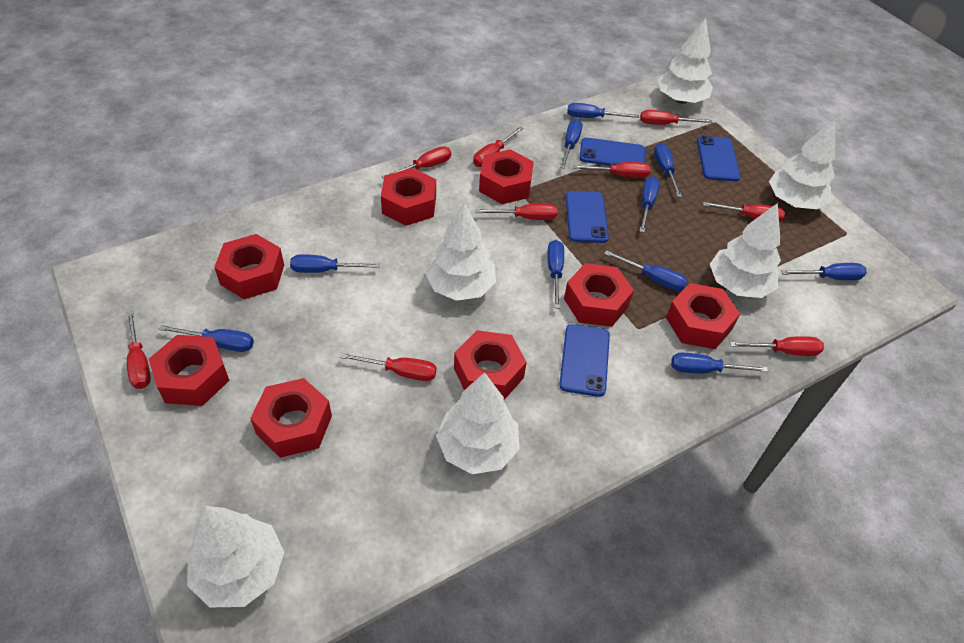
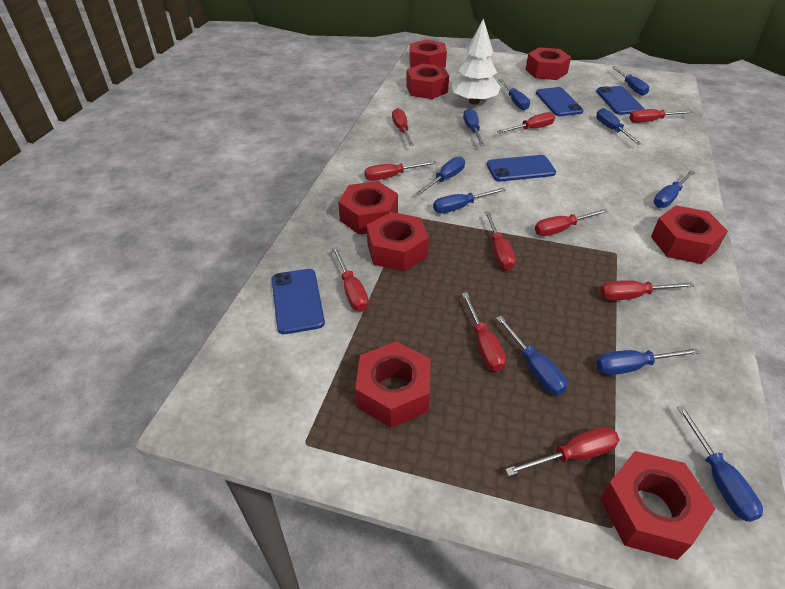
red screwdriver: [127,311,151,389] [340,353,437,381] [382,147,451,179] [473,126,523,167] [475,203,557,220] [573,162,650,178] [640,110,712,125] [703,202,785,222] [730,336,824,356] = 9 -> [332,247,369,311] [365,161,437,181] [392,108,414,146] [462,292,506,372] [485,211,516,270] [497,112,555,134] [505,427,620,476] [535,209,608,236] [600,280,695,301] [629,109,693,123] = 10
white tree: [187,506,284,607] [425,203,496,301] [436,372,520,474] [658,18,713,104] [710,203,781,298] [769,119,835,209] = 6 -> [451,18,500,104] = 1

